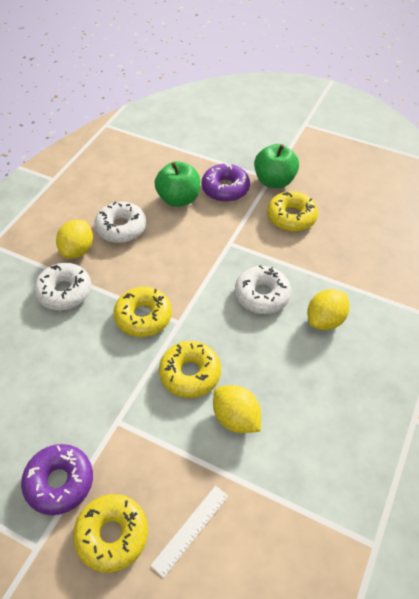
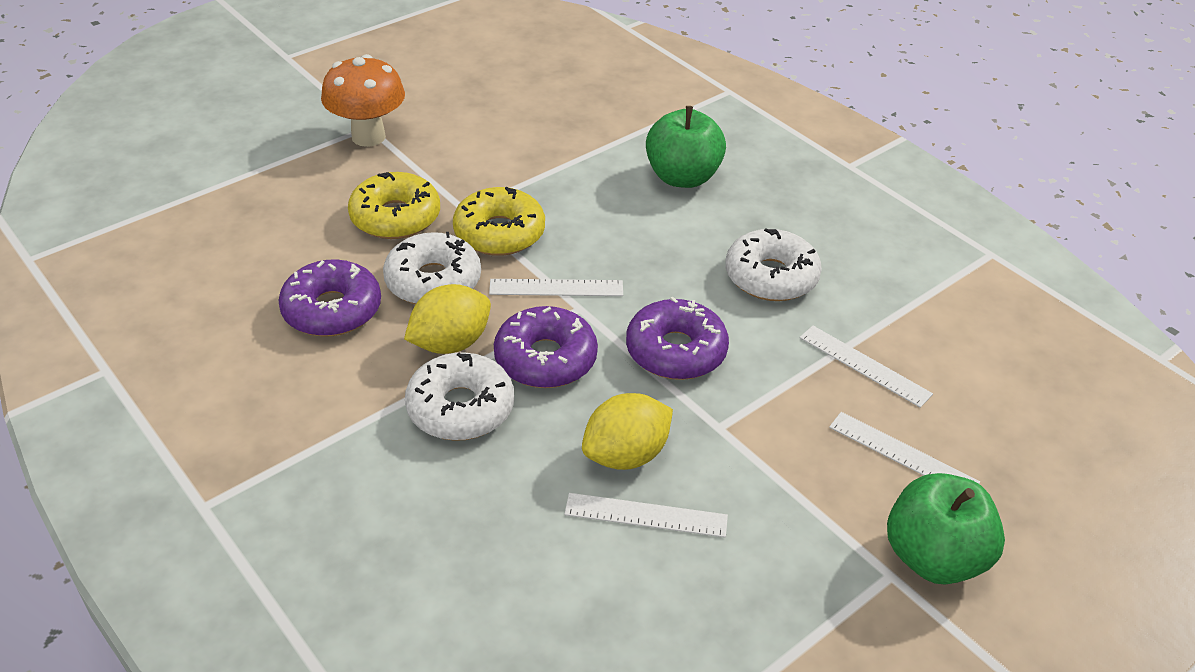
orange mushroom: none = 0 -> [321,54,405,147] = 1
purple donut: [21,444,93,515] [202,164,250,202] = 2 -> [278,259,381,337] [494,306,598,388] [626,296,729,380] = 3
white ruler: [150,486,228,578] = 1 -> [489,279,623,296] [564,493,728,538] [800,326,933,408] [829,412,980,484] = 4
yellow donut: [73,494,148,573] [113,287,172,337] [159,341,221,398] [267,191,318,232] = 4 -> [348,172,440,239] [453,187,545,256] = 2
yellow lemon: [56,220,93,259] [213,385,261,433] [307,289,349,330] = 3 -> [404,284,491,354] [582,393,673,470] = 2

